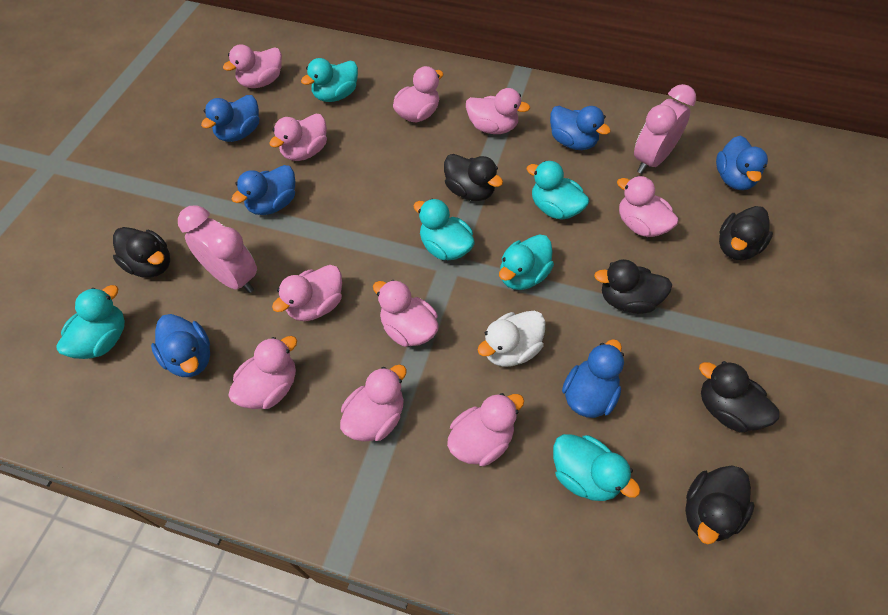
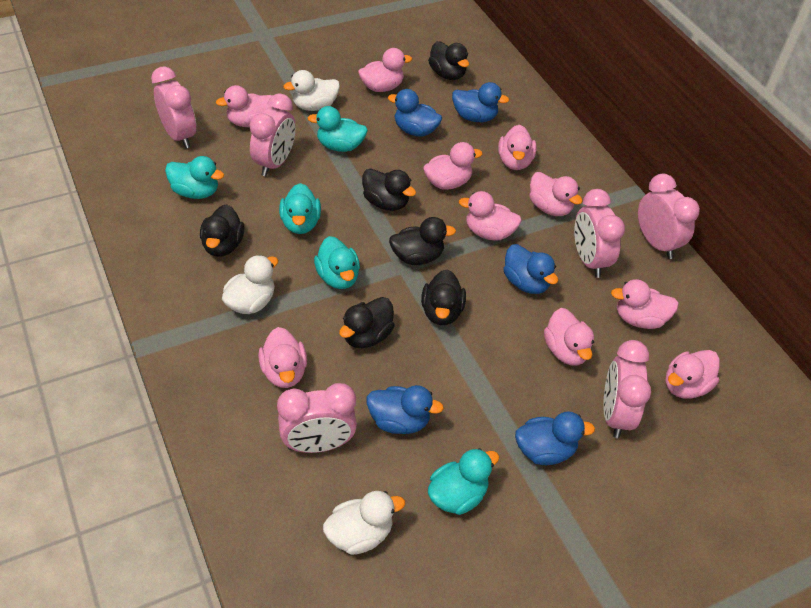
blue duck: [151,314,210,377] [201,95,259,142] [232,165,295,215] [550,106,611,150] [562,339,624,418] [716,136,768,190] = 6 -> [367,385,444,434] [388,89,442,137] [452,82,509,122] [503,244,558,294] [515,411,595,465] = 5
pink clock: [178,205,257,293] [634,84,696,174] = 2 -> [151,66,196,148] [249,93,296,177] [277,383,357,453] [574,189,625,278] [603,340,651,438] [638,174,700,259] = 6
turquoise duck: [56,285,125,359] [301,58,358,102] [413,199,475,260] [499,234,554,290] [526,161,589,220] [553,434,640,501] = 6 -> [165,156,224,199] [279,183,321,234] [308,106,368,152] [314,236,360,289] [428,448,499,515] = 5
white duck: [478,311,545,367] = 1 -> [222,255,278,314] [283,70,340,111] [323,491,405,555] = 3

